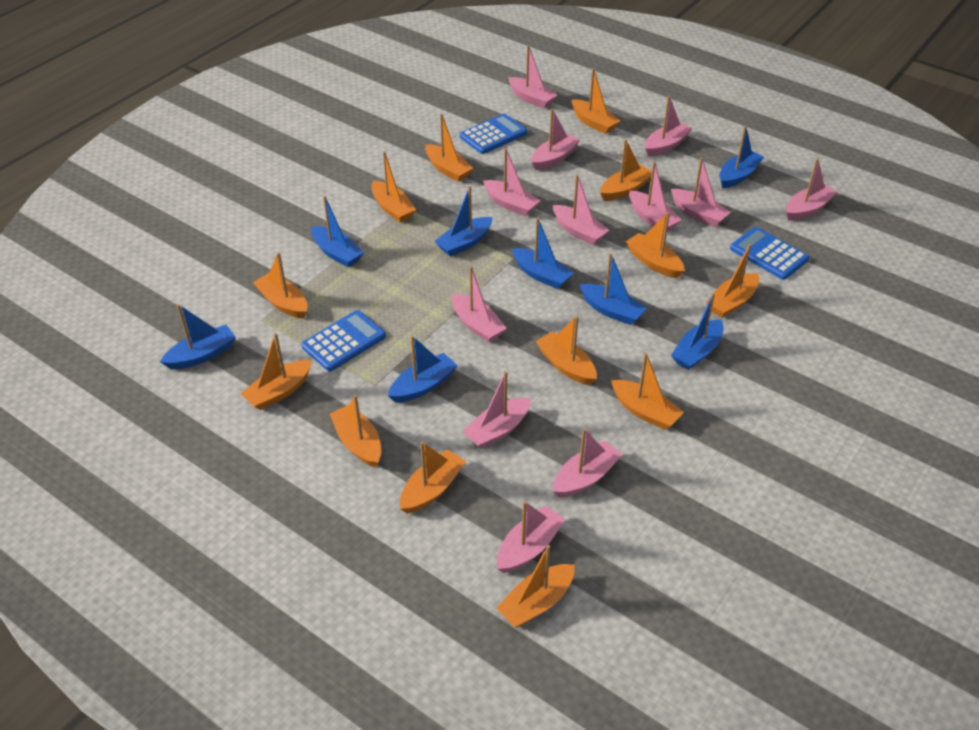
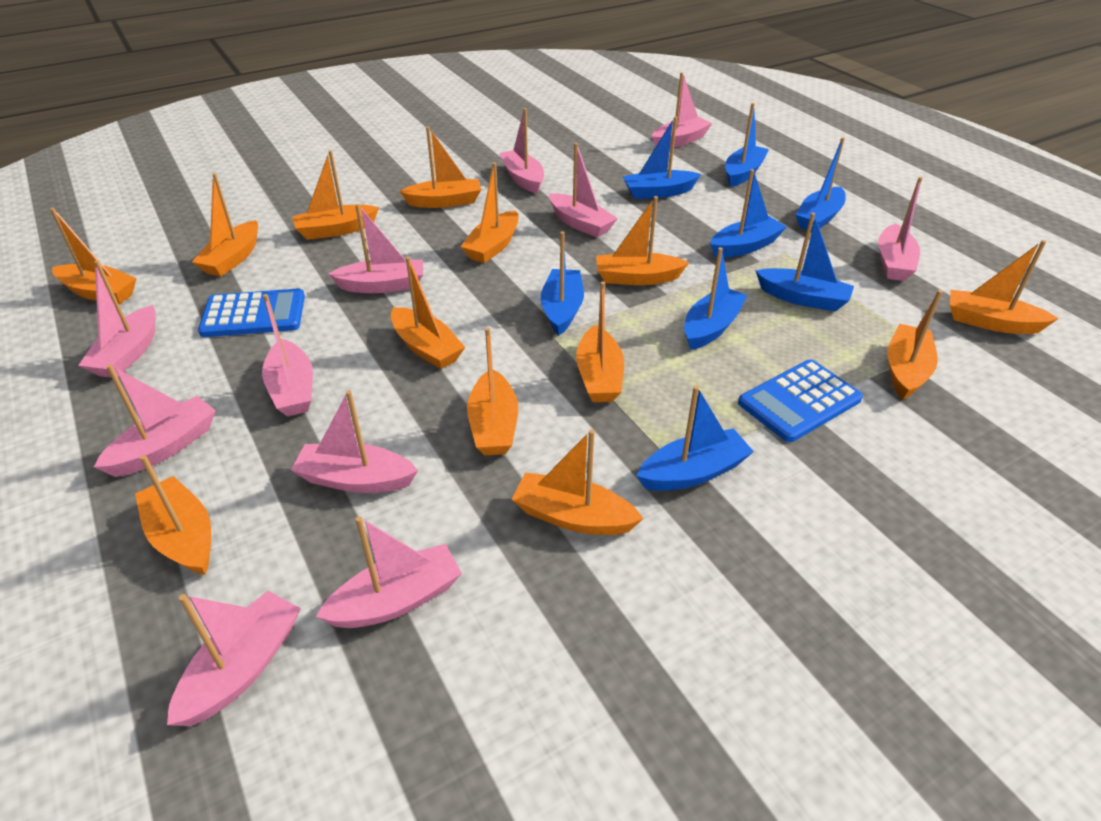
blue calculator: [301,310,386,371] [460,114,527,154] [730,227,809,280] = 3 -> [198,289,305,337] [738,359,863,442] = 2
pink boat: [452,266,507,343] [462,371,531,449] [483,148,540,216] [497,501,566,573] [508,45,557,109] [531,108,580,170] [553,174,610,245] [553,428,623,497] [629,161,681,231] [645,96,693,156] [671,158,731,227] [786,158,837,221] = 12 -> [78,260,156,378] [94,364,216,477] [167,591,301,726] [262,294,313,417] [291,390,418,493] [316,516,462,628] [328,204,423,293] [500,108,544,194] [549,143,618,238] [652,72,713,148] [878,177,923,281] = 11

